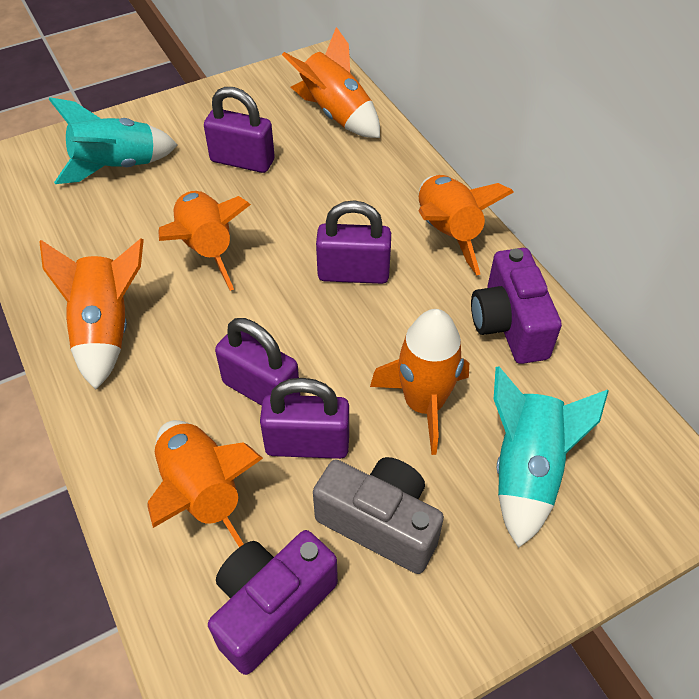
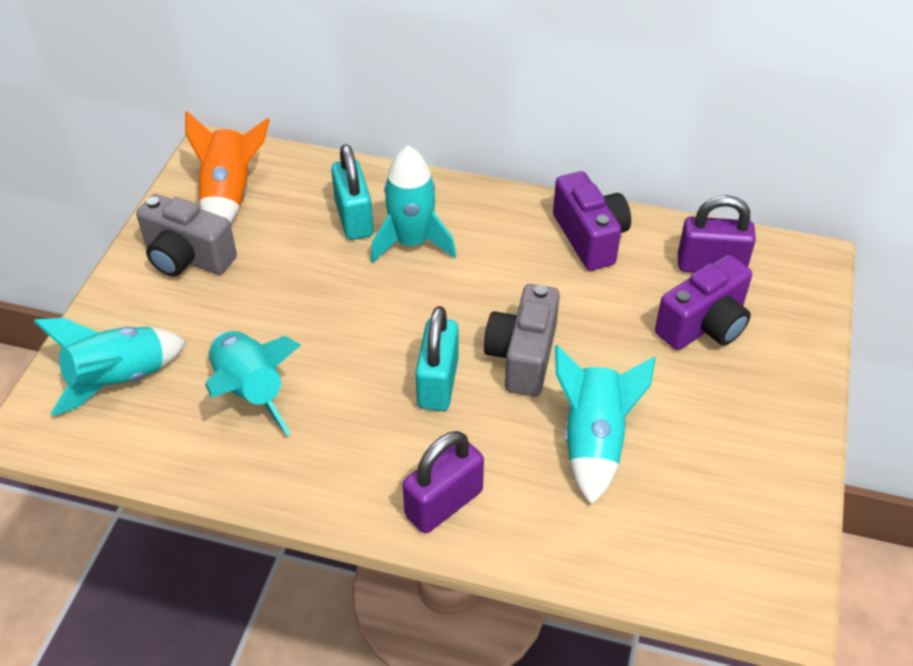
grey camera: [313,457,444,574] = 1 -> [136,194,237,277] [484,284,560,396] = 2
orange rocket: [39,238,144,389] [147,420,263,547] [158,191,251,291] [282,27,380,138] [370,309,469,455] [419,175,514,275] = 6 -> [185,111,270,224] = 1
purple padlock: [204,87,275,173] [215,318,300,406] [260,378,349,459] [316,200,391,284] = 4 -> [403,431,484,533] [678,195,756,273] = 2
turquoise padlock: none = 0 -> [331,144,374,240] [416,306,459,411] = 2
turquoise rocket: [49,97,178,184] [494,366,608,548] = 2 -> [34,318,186,416] [206,331,301,436] [370,146,456,263] [555,345,656,505] = 4

